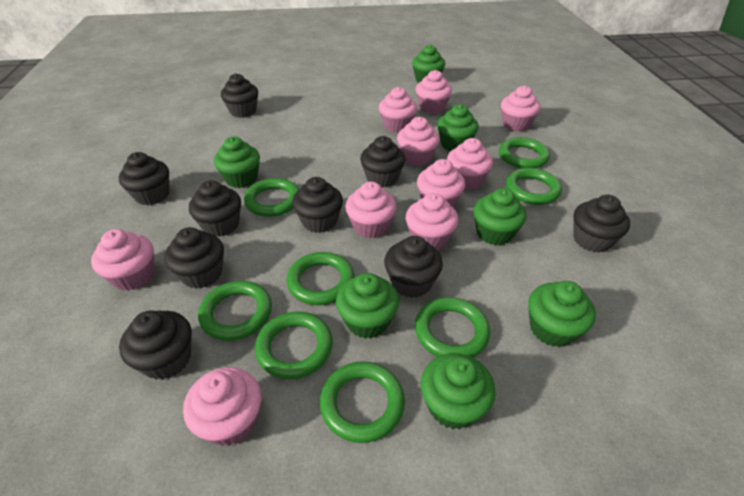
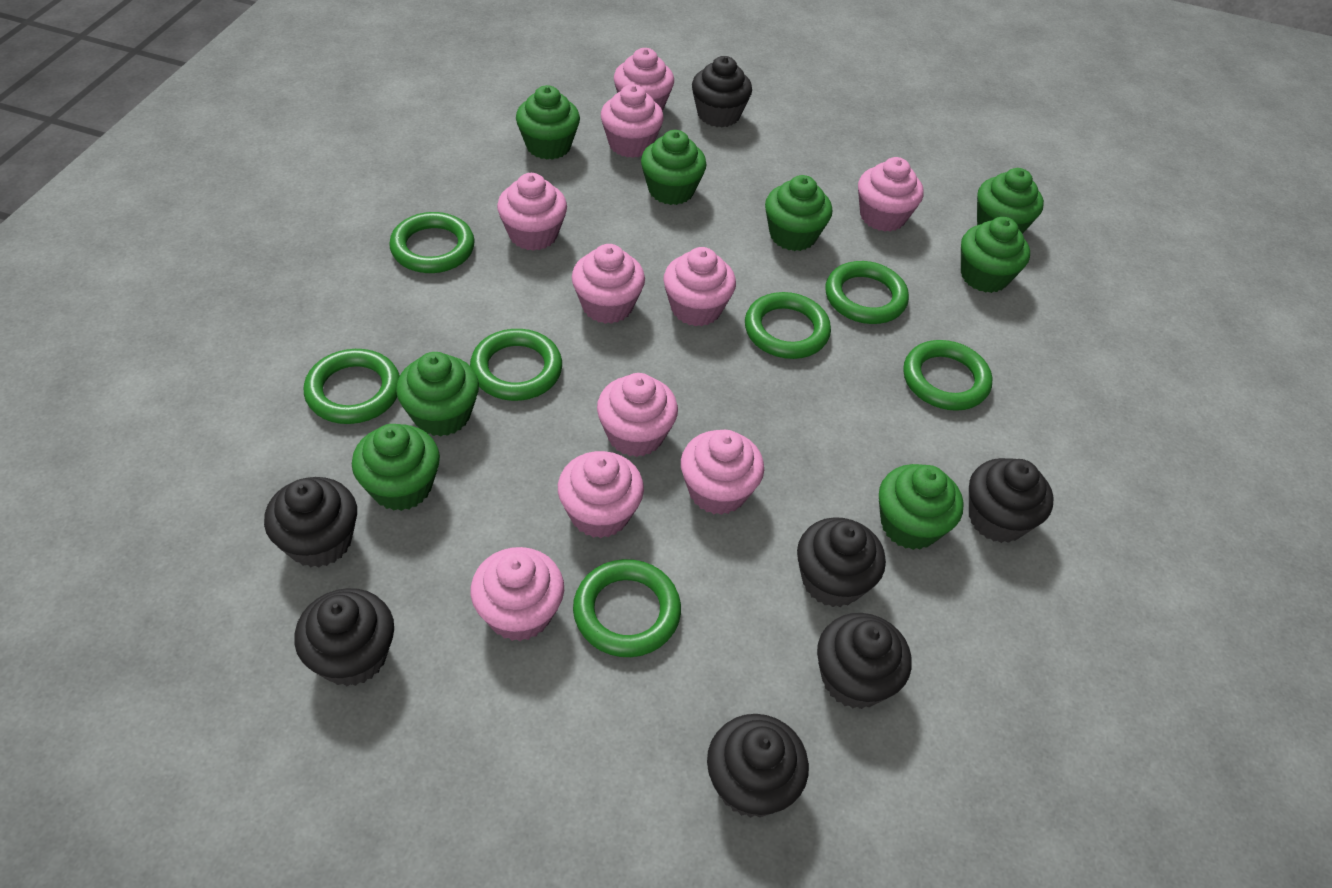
black cupcake: [119,152,169,205] [119,311,192,380] [164,227,224,289] [189,180,241,237] [221,73,258,118] [292,177,343,233] [360,136,405,188] [384,236,443,298] [573,195,630,253] = 9 -> [264,477,357,568] [294,588,394,687] [692,56,752,128] [707,714,809,818] [797,517,886,607] [817,613,911,709] [969,458,1054,543] = 7
green cupcake: [214,137,260,188] [336,273,399,339] [412,44,445,83] [421,353,496,429] [437,104,479,151] [473,188,526,245] [528,281,596,347] = 7 -> [352,424,440,511] [396,352,479,437] [516,85,580,160] [641,130,707,205] [765,175,832,251] [879,464,964,550] [961,217,1030,293] [977,168,1044,234] = 8
green ring: [198,281,272,341] [244,178,299,217] [255,311,333,379] [287,252,354,305] [320,361,405,443] [415,297,490,358] [499,137,550,168] [506,168,562,205] = 8 -> [304,349,400,424] [389,212,475,273] [470,329,562,401] [573,559,681,657] [745,292,831,359] [826,261,909,324] [903,340,992,411] = 7

